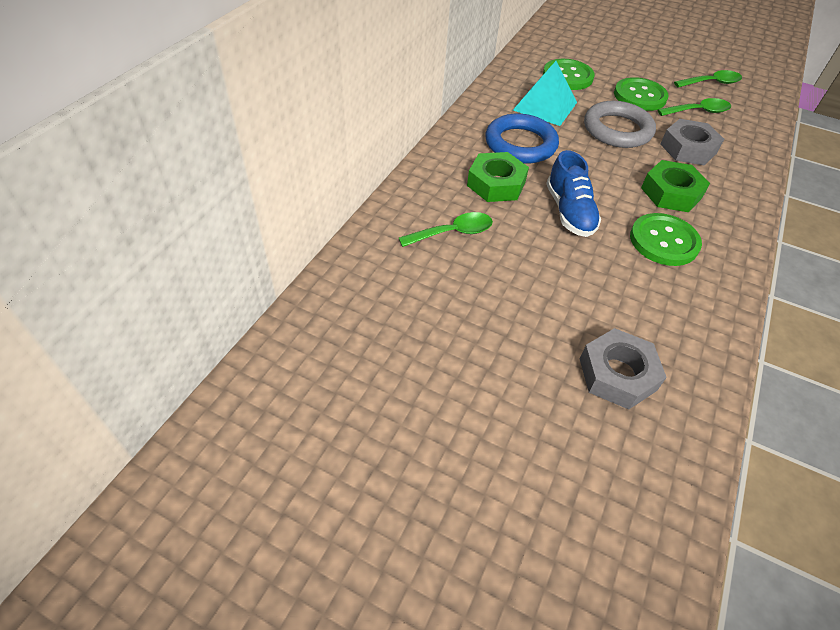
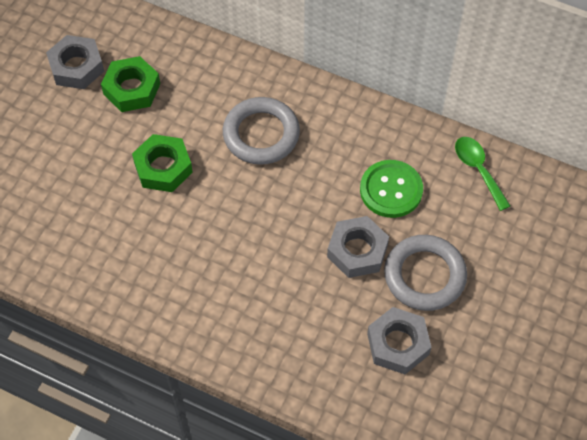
blue ring: [485,114,559,164] = 1 -> none = 0
blue shoe: [546,150,602,237] = 1 -> none = 0
green button: [543,59,595,90] [614,77,669,111] [630,213,702,266] = 3 -> [360,160,423,218] = 1
green spoon: [399,212,493,247] [657,98,731,116] [674,70,742,88] = 3 -> [455,137,510,211] = 1
grey nut: [580,328,667,410] [660,119,724,165] = 2 -> [46,35,104,89] [327,216,389,278] [367,307,432,374] = 3
grey ring: [584,101,656,148] = 1 -> [223,97,300,165] [384,235,467,311] = 2
turquoise pyramid: [513,61,577,126] = 1 -> none = 0

